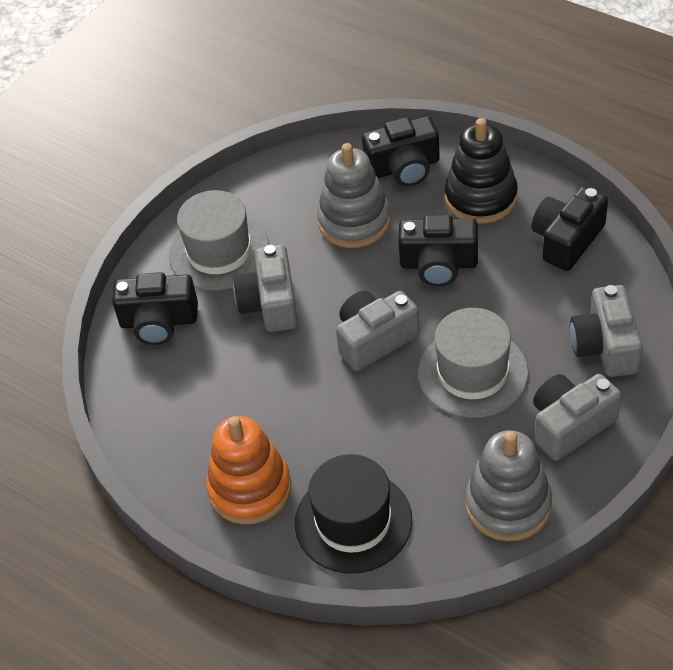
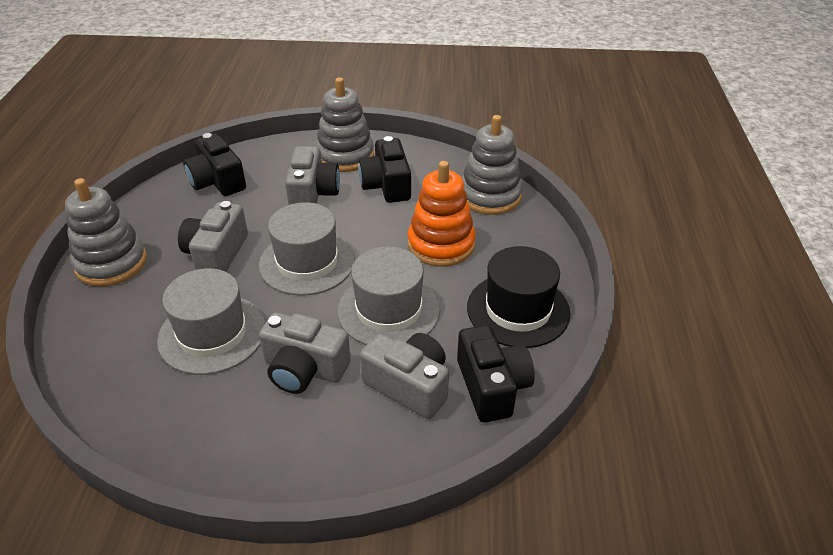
black camera: [112,272,198,345] [362,116,440,187] [398,215,478,287] [532,186,608,271] = 4 -> [183,133,246,196] [358,136,411,203] [457,325,535,422] = 3
black stacking toy: [445,118,518,224] = 1 -> none = 0
grey hat: [169,190,269,291] [418,308,529,418] = 2 -> [157,268,266,375] [259,202,355,296] [337,247,440,345] = 3
grey stacking toy: [317,143,390,248] [465,430,552,541] = 2 -> [65,178,147,286] [316,77,374,172] [462,115,523,215] = 3

